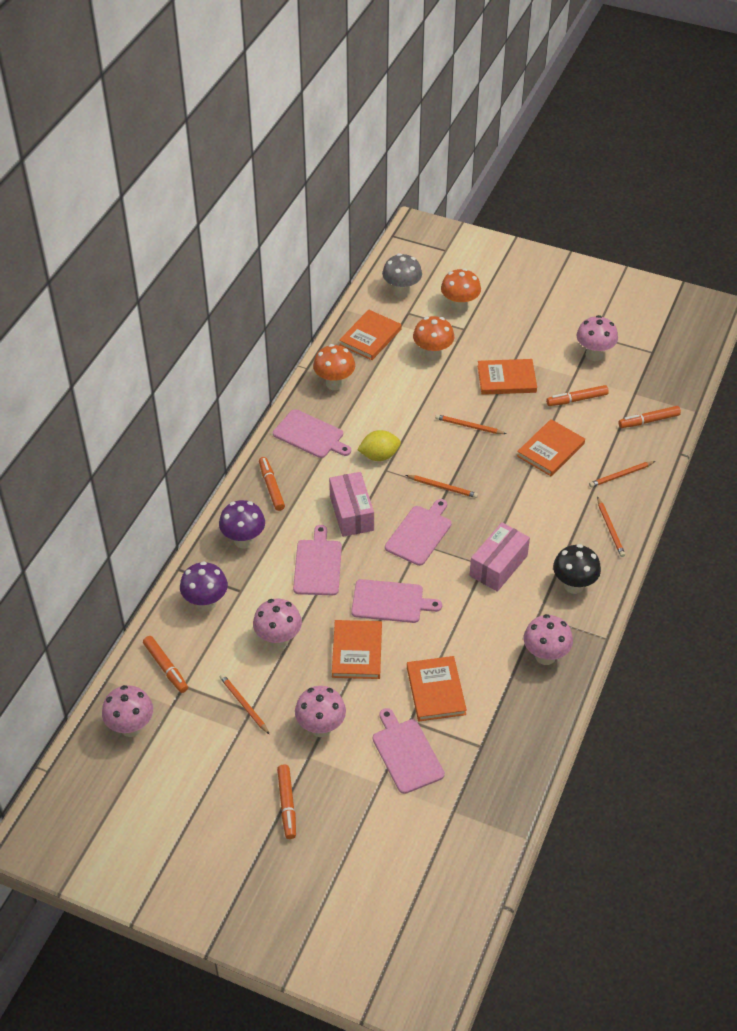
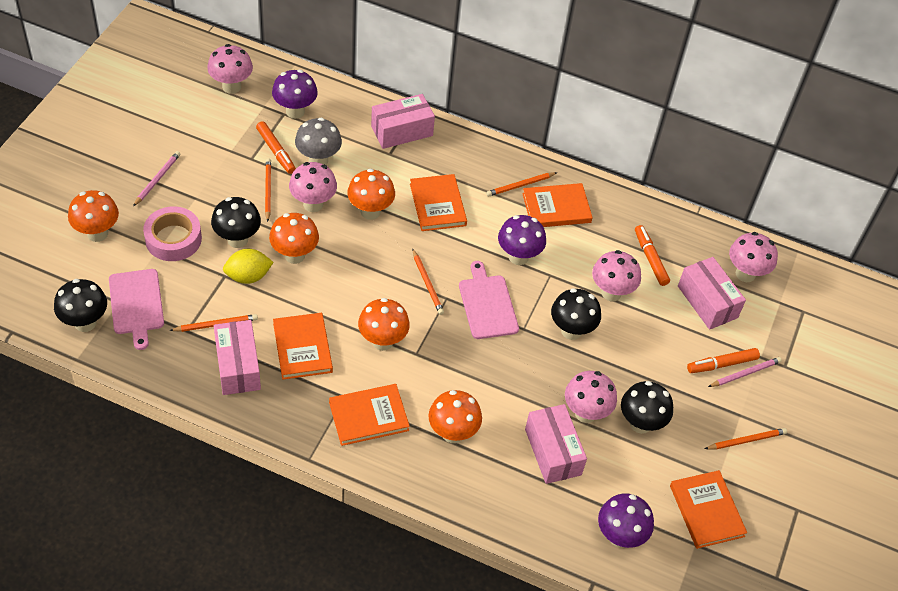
black mushroom: [553,544,601,594] = 1 -> [54,279,107,332] [211,197,261,248] [551,288,601,340] [621,381,673,434] = 4
orange marker: [143,636,188,693] [259,457,285,511] [277,765,296,839] [546,385,609,406] [618,406,681,428] = 5 -> [256,121,296,174] [635,225,670,286] [687,348,760,373] = 3
orange mushroom: [313,344,355,390] [413,316,454,361] [441,268,481,313] = 3 -> [68,190,119,242] [269,213,319,264] [347,169,395,220] [358,298,410,351] [429,390,482,443] = 5
pink box: [329,472,374,537] [469,522,530,592] = 2 -> [214,320,261,395] [371,94,435,149] [525,404,587,484] [678,257,746,330] = 4
pink cutting board: [273,409,351,458] [293,525,342,595] [351,579,442,623] [373,708,445,794] [385,499,452,566] = 5 -> [109,269,164,350] [459,261,519,339] = 2
pink pencil: none = 0 -> [133,151,180,206] [708,357,782,387] = 2
pink tape: none = 0 -> [143,206,202,261] = 1
purple mushroom: [180,561,228,612] [219,500,265,549] = 2 -> [272,70,318,119] [498,215,546,265] [598,493,654,548] = 3

